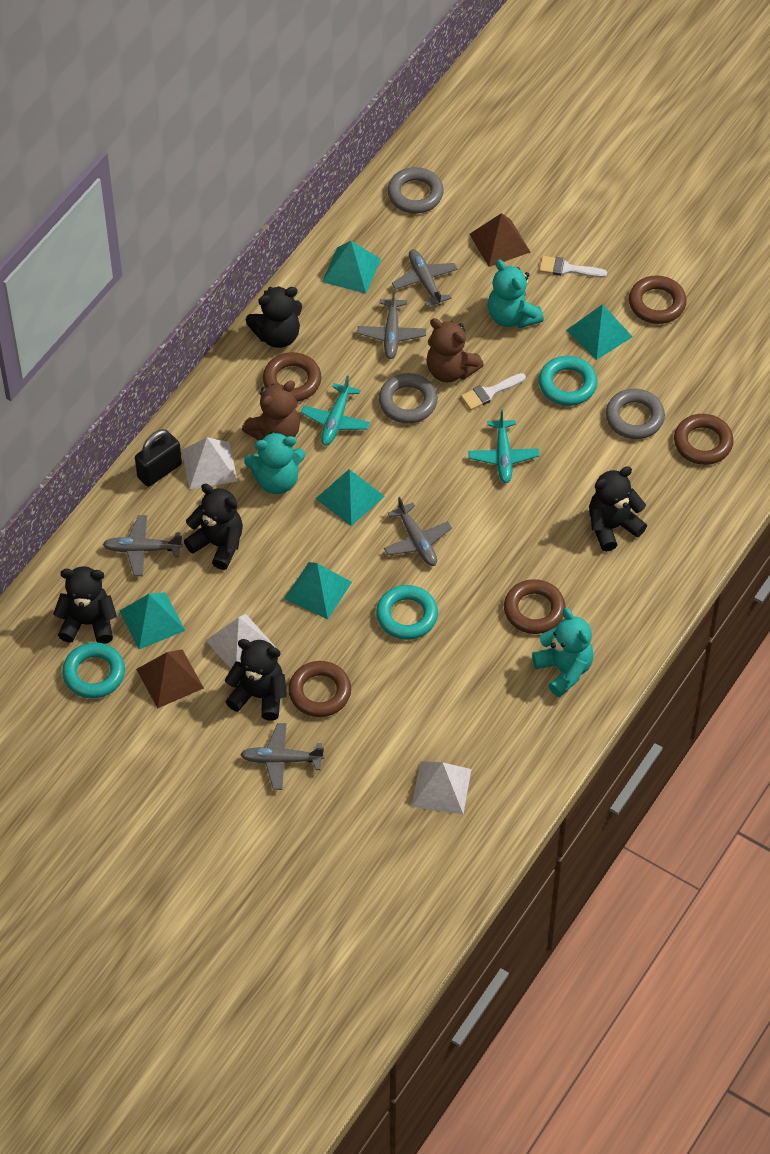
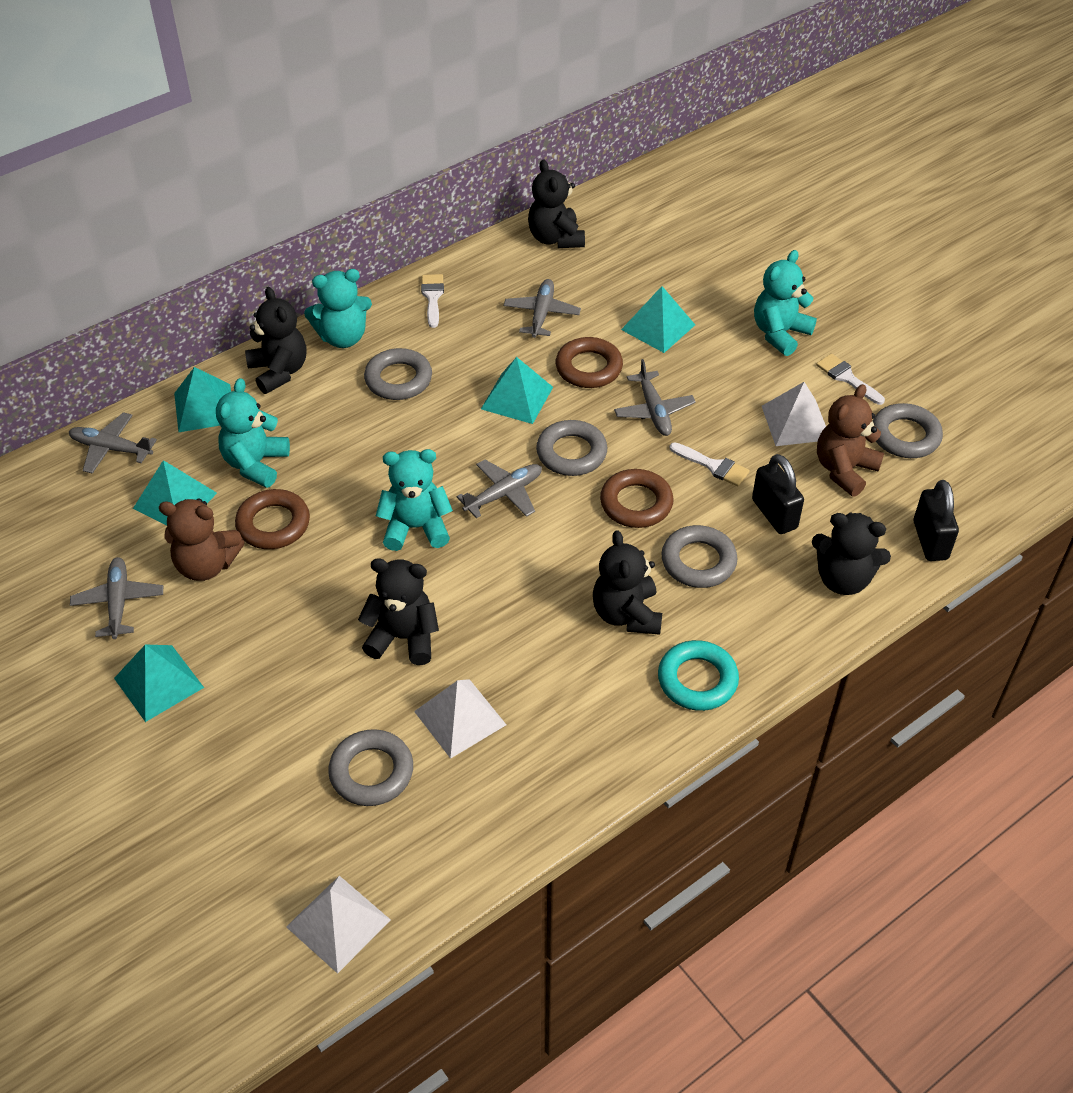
black padlock: [135,429,182,487] = 1 -> [752,454,804,534] [914,480,959,561] = 2
brown pyramid: [136,649,204,708] [469,213,530,267] = 2 -> none = 0
brown ring: [263,352,321,402] [288,661,351,717] [504,579,566,634] [629,276,687,324] [674,414,734,465] = 5 -> [235,489,310,549] [556,337,623,388] [600,469,674,528] = 3
grey ring: [379,373,438,423] [387,167,444,213] [606,389,665,439] = 3 -> [328,729,413,806] [364,348,432,400] [536,420,607,476] [661,525,738,588] [872,403,943,458] = 5
turquoise plane: [301,376,370,446] [468,410,539,483] = 2 -> none = 0
turquoise ring: [62,642,125,698] [376,585,438,640] [539,356,597,406] = 3 -> [658,640,739,711] = 1
turquoise teddy bear: [244,431,305,494] [488,259,544,328] [532,608,594,697] = 3 -> [216,378,290,488] [304,269,372,348] [376,449,453,551] [754,250,817,356] = 4
white brush: [461,373,526,410] [539,256,607,278] = 2 -> [421,274,444,328] [669,442,750,486] [816,354,885,405] = 3

